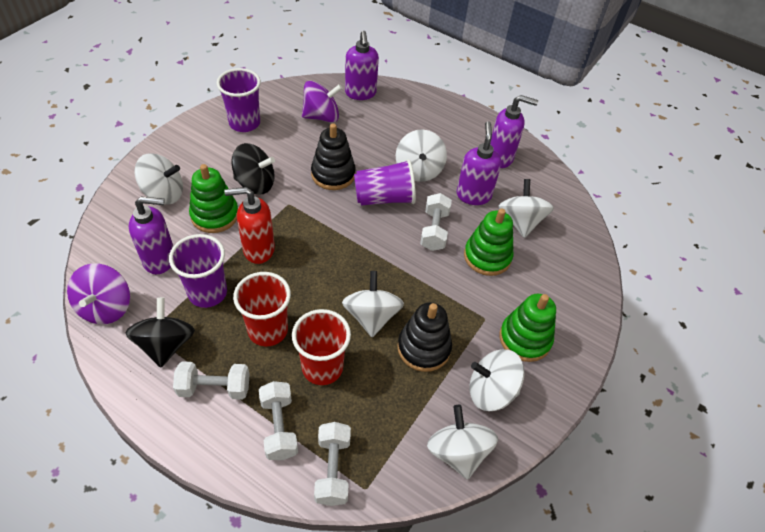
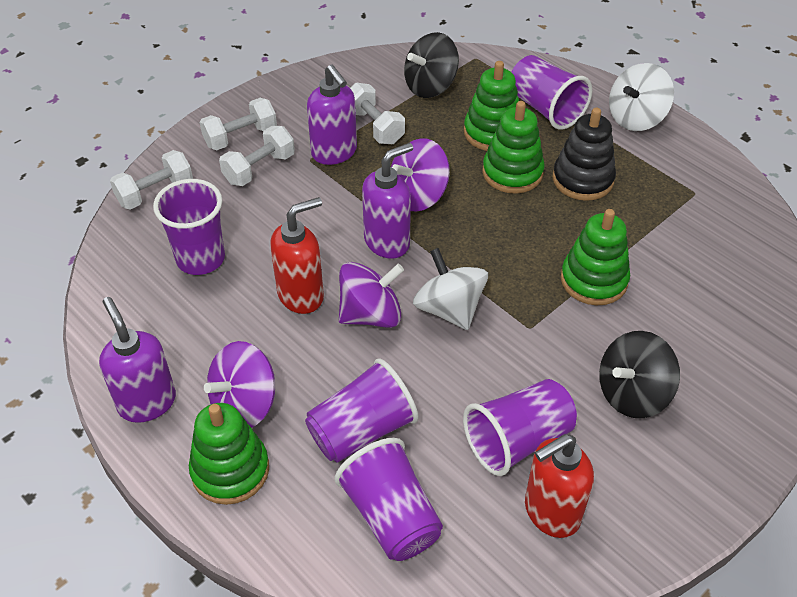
black stacking toy: [311,123,356,190] [397,302,452,372] = 2 -> [553,108,616,201] = 1
green stacking toy: [189,164,238,233] [464,209,514,276] [500,294,556,362] = 3 -> [189,403,269,505] [464,61,519,151] [482,101,545,194] [561,209,630,305] = 4
purple cup: [169,234,227,308] [216,68,261,132] [354,159,416,206] = 3 -> [153,179,225,275] [305,359,419,463] [334,438,443,561] [463,379,577,476] [511,55,592,130] = 5
purple soap dispenser: [129,197,173,274] [345,31,379,100] [456,121,501,205] [490,95,538,168] = 4 -> [99,297,176,423] [307,65,357,165] [362,143,413,258] = 3
purple spinning top: [67,263,130,324] [302,81,343,123] = 2 -> [204,341,275,428] [339,262,404,328] [391,138,450,212] = 3
red cup: [233,272,291,347] [292,309,351,385] = 2 -> none = 0
red soap dispenser: [224,187,275,264] = 1 -> [270,197,324,314] [525,434,594,538] = 2
white spinning top: [135,153,183,205] [342,271,404,337] [396,130,447,182] [427,405,498,480] [469,349,525,411] [498,179,554,238] = 6 -> [413,248,488,330] [609,63,674,131] = 2

